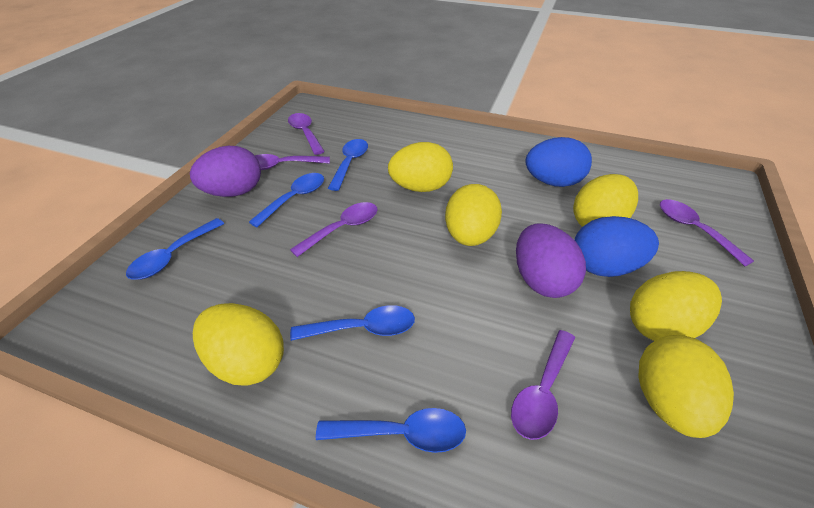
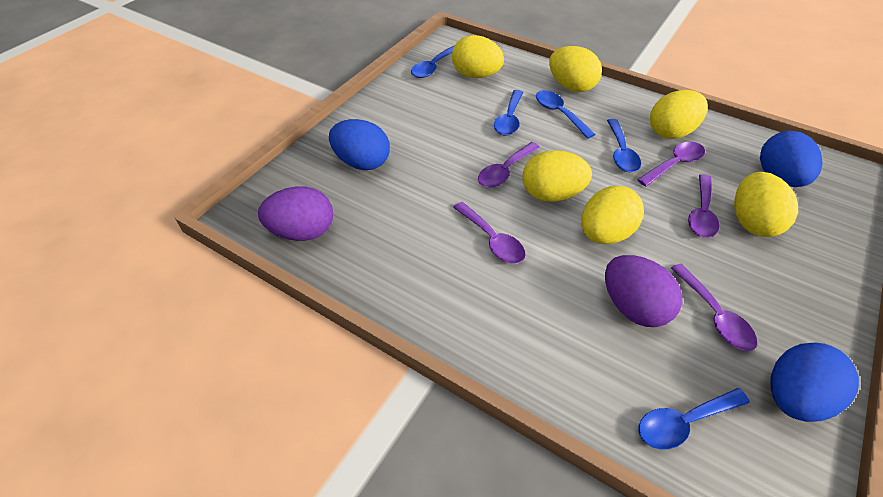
blue egg: [525,137,592,187] [574,216,659,277] = 2 -> [329,119,390,170] [760,131,823,187] [770,342,859,422] = 3

